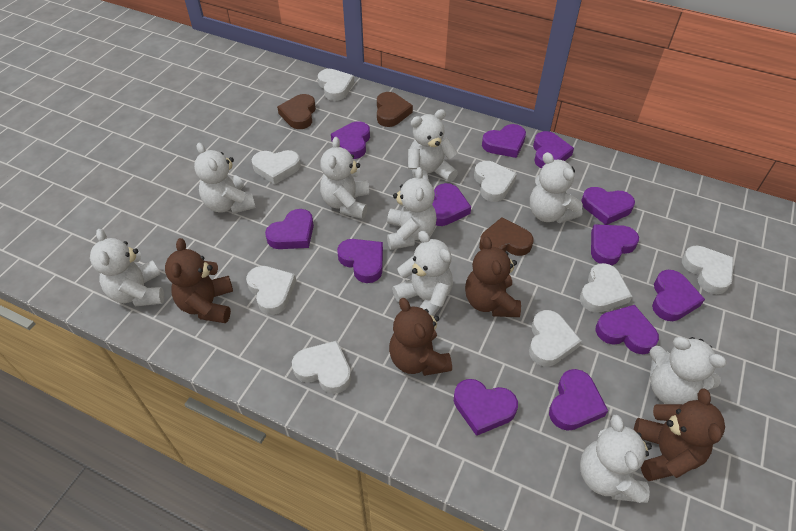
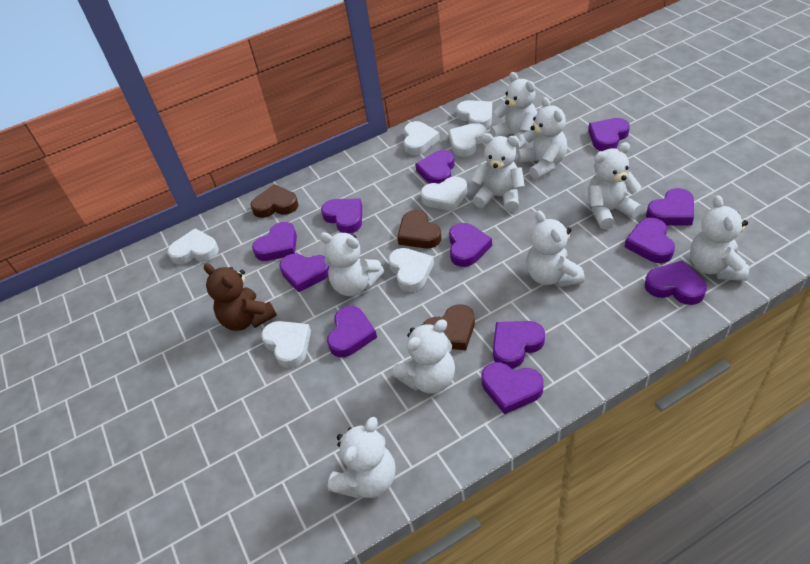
brown teddy bear: [165,238,233,323] [389,298,452,376] [465,236,521,317] [634,388,725,481] = 4 -> [204,263,277,331] = 1
white heart: [246,266,296,315] [252,150,301,185] [292,341,351,394] [318,69,354,101] [474,161,517,202] [529,310,582,367] [580,263,632,313] [682,246,734,294] = 8 -> [168,228,219,264] [261,321,311,368] [388,248,434,292] [404,121,440,155] [420,176,467,212] [448,123,486,157] [456,100,492,128] = 7

